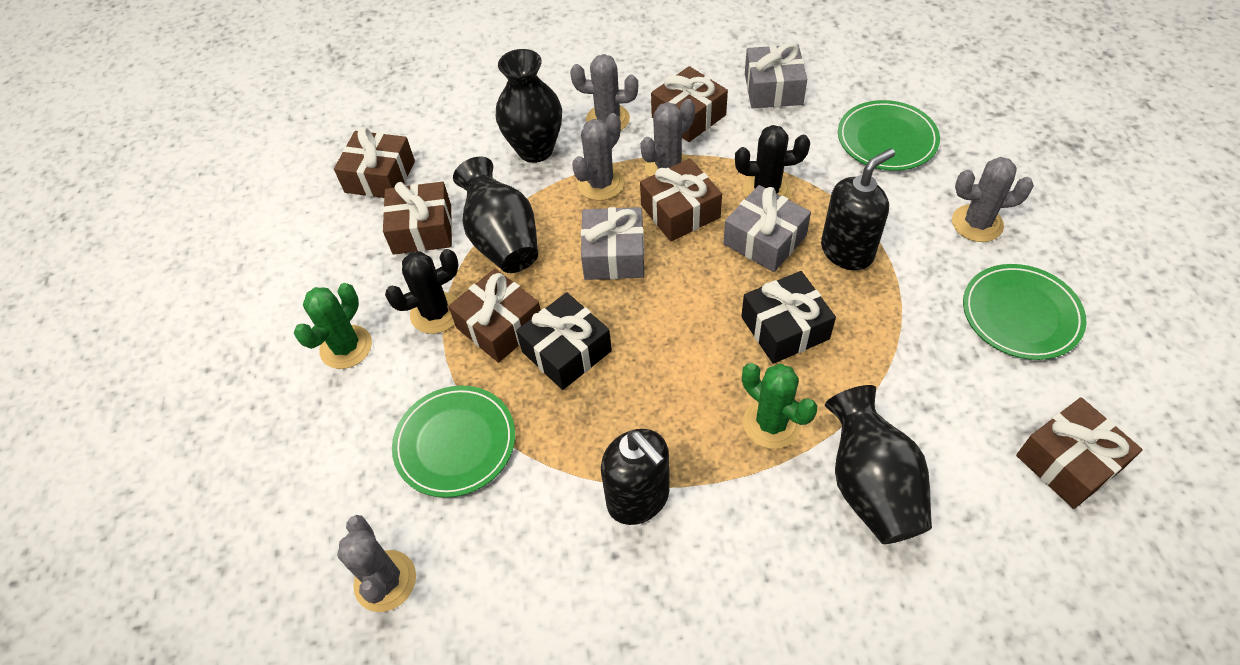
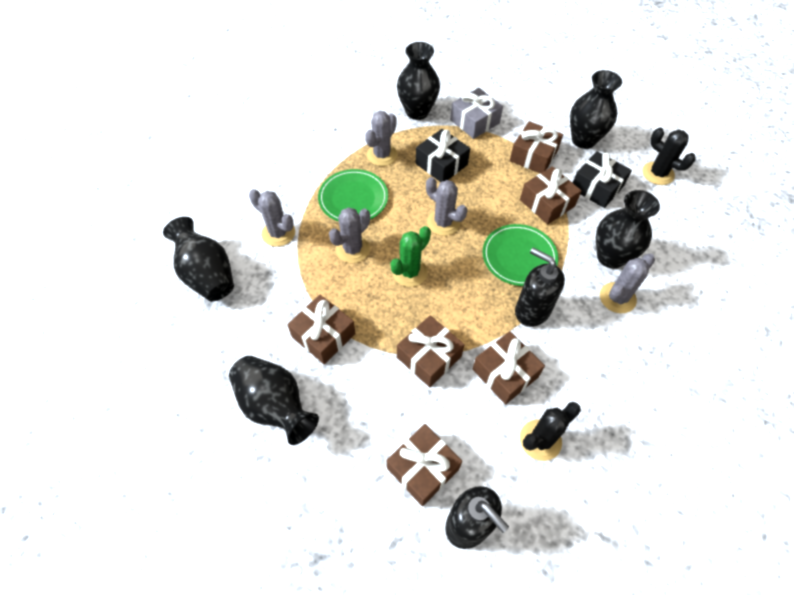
black vase: [453,156,538,273] [496,49,562,163] [825,385,932,544] = 3 -> [163,217,234,301] [229,356,319,445] [397,42,440,120] [570,70,622,149] [596,190,660,269] = 5
green cactus: [294,283,372,369] [742,363,817,449] = 2 -> [390,226,431,287] = 1
green plate: [392,386,515,498] [838,100,940,171] [963,264,1087,360] = 3 -> [318,169,388,222] [482,224,558,286] = 2
grey gift: [581,207,644,280] [723,185,811,272] [745,43,807,108] = 3 -> [450,88,503,139] = 1

